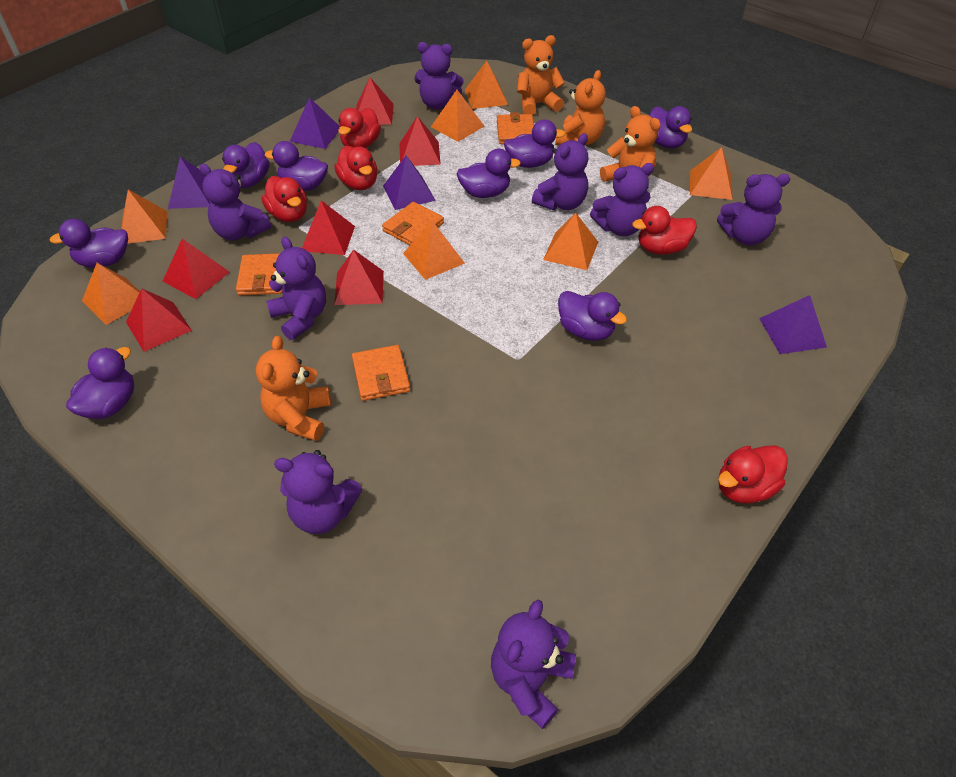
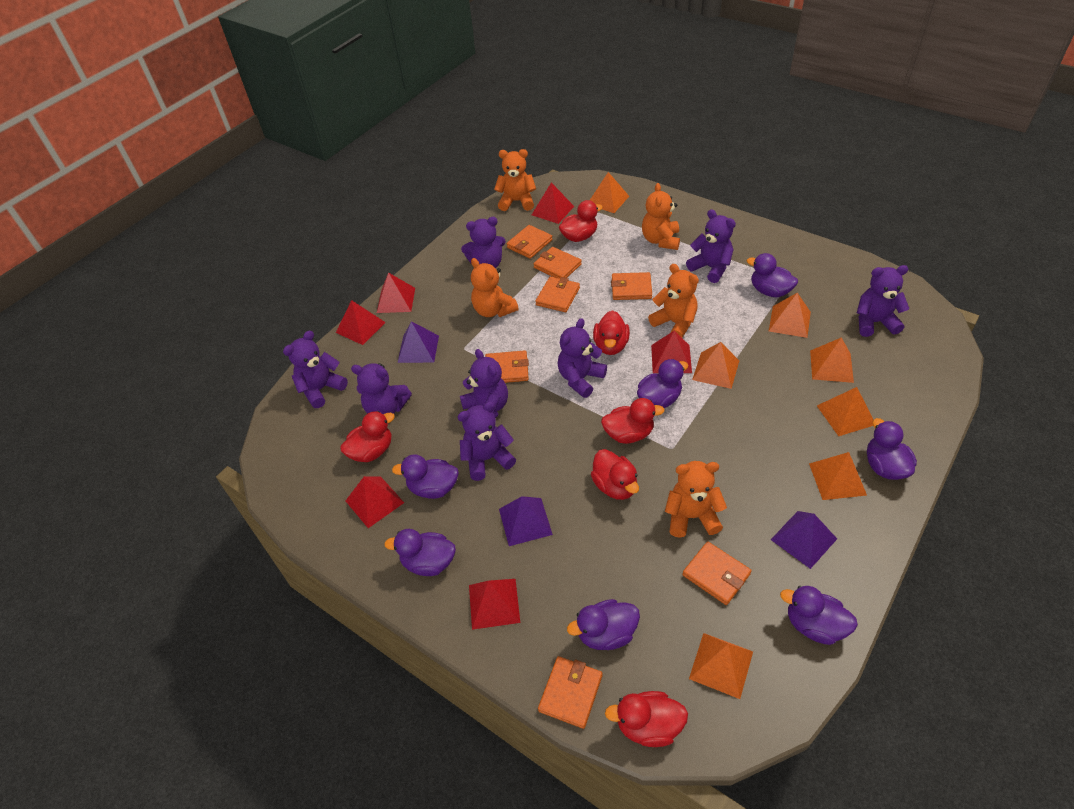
orange teddy bear: [256,336,331,441] [517,35,565,115] [555,70,606,145] [600,106,661,182] = 4 -> [471,258,519,317] [494,149,536,211] [642,183,680,250] [648,264,699,338] [665,461,727,538] = 5
orange wallet: [236,253,282,295] [352,345,410,401] [382,202,444,245] [497,112,534,144] = 4 -> [485,350,529,383] [507,225,552,259] [533,247,582,279] [535,276,580,312] [538,656,602,729] [611,272,652,300] [683,541,751,605] = 7
purple duck: [50,219,128,268] [66,347,134,419] [222,142,269,188] [265,141,328,191] [456,149,521,198] [504,119,565,168] [558,291,627,341] [649,106,692,148] = 8 -> [384,529,456,576] [392,454,459,499] [567,599,640,650] [637,359,688,408] [747,253,798,297] [780,586,858,645] [867,418,917,480] = 7
purple pyramid: [168,157,210,209] [290,97,340,149] [383,155,436,210] [759,295,827,354] = 4 -> [397,321,439,363] [499,496,553,546] [771,511,837,569] = 3
red duck: [262,176,307,222] [334,146,377,190] [338,108,381,148] [632,206,697,255] [718,445,788,503] = 5 -> [340,411,395,462] [559,200,603,242] [591,449,639,500] [593,310,630,355] [601,398,665,444] [605,691,688,747] = 6

